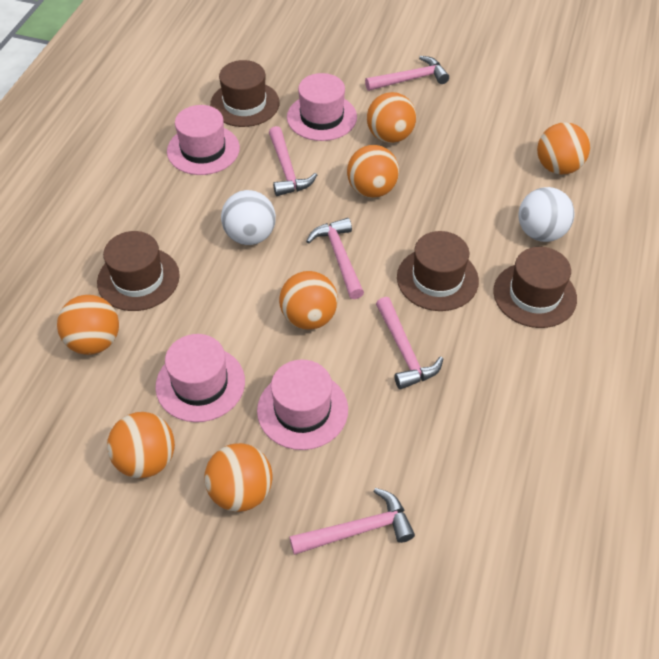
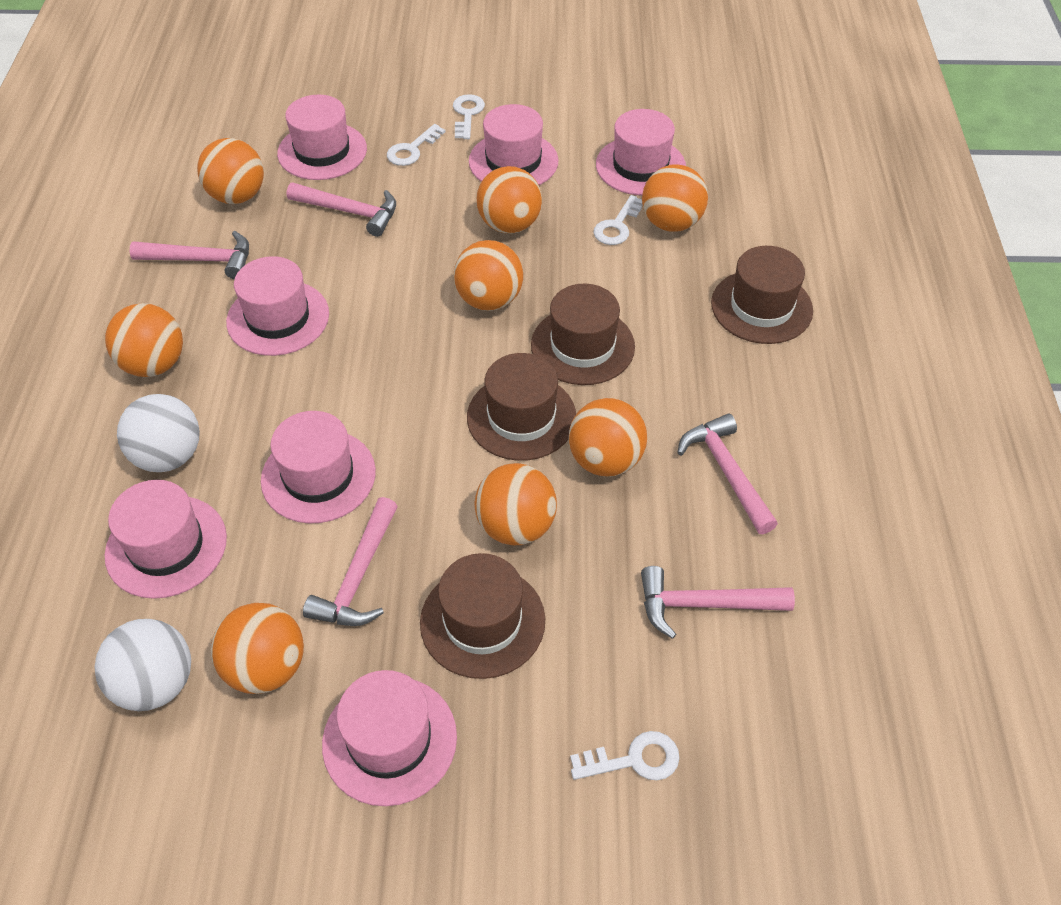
orange ball: [57,295,119,355] [107,412,175,478] [204,443,273,512] [279,271,338,330] [347,145,399,198] [367,92,416,143] [537,122,590,175] = 7 -> [105,303,183,377] [197,138,264,204] [211,603,304,694] [454,240,523,311] [475,463,557,545] [477,166,542,233] [569,398,647,477] [642,164,708,232] = 8
pink hat: [155,334,245,422] [167,105,240,175] [257,360,348,450] [287,73,357,141] = 4 -> [105,480,227,599] [226,256,329,356] [261,411,376,523] [277,95,367,180] [322,670,457,806] [469,104,559,185] [596,109,686,195] = 7
white key: none = 0 -> [387,124,446,166] [453,94,485,139] [570,731,680,780] [594,195,643,245] = 4

